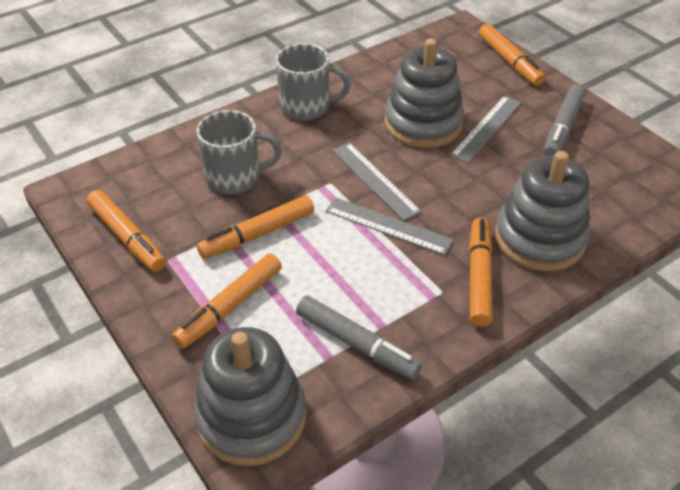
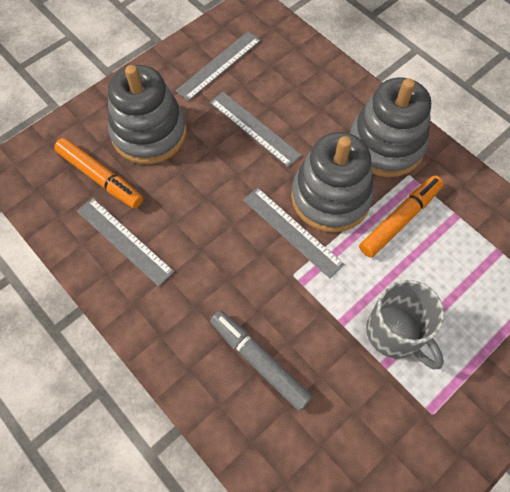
grey marker: [296,295,422,380] [544,85,585,156] = 2 -> [210,310,313,411] = 1
grey mug: [196,110,282,194] [276,43,351,121] = 2 -> [366,280,445,369] = 1
grey ruler: [326,197,454,255] [332,143,421,221] [450,96,522,163] = 3 -> [77,198,174,287] [176,31,261,101] [210,92,302,167] [243,187,344,278] = 4
orange marker: [87,190,166,272] [172,253,282,349] [197,195,314,259] [469,218,492,327] [479,24,545,86] = 5 -> [54,138,143,208] [359,175,444,258] = 2

